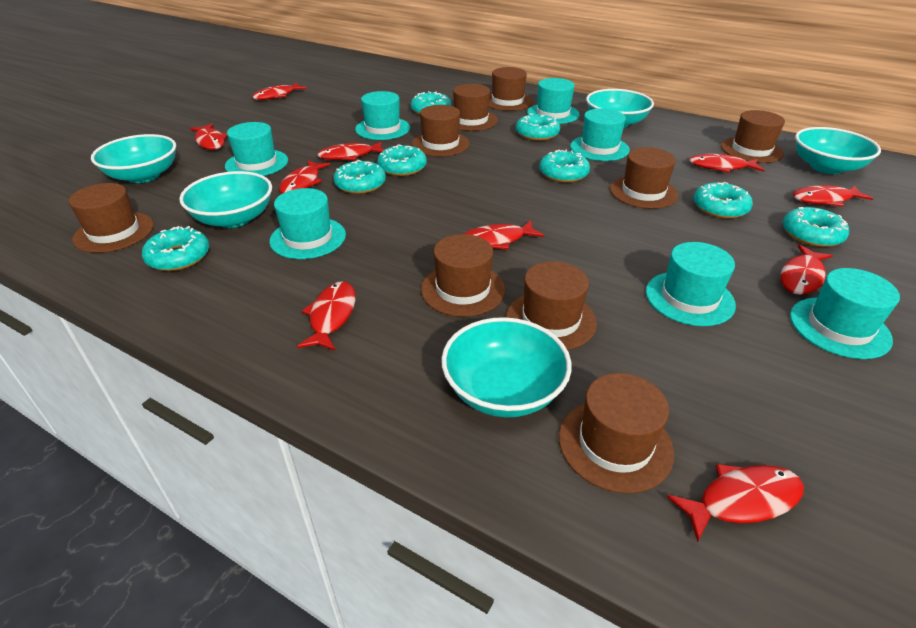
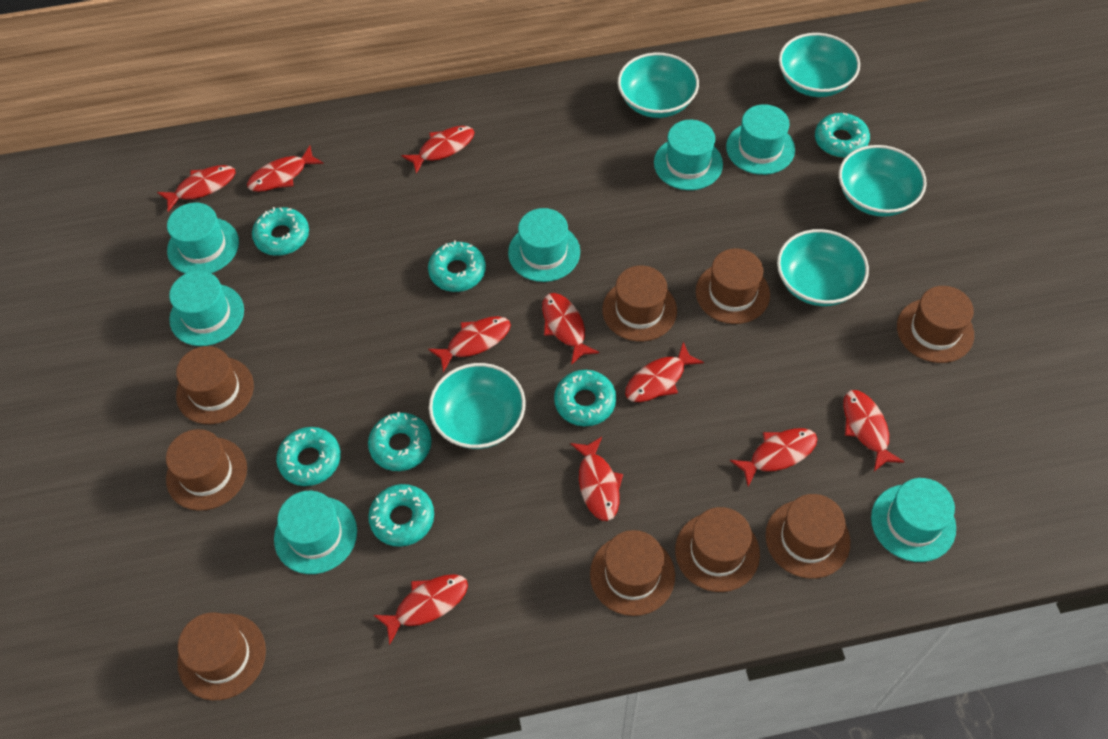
turquoise donut: [142,226,209,271] [334,160,386,194] [377,144,427,176] [411,91,452,115] [516,114,560,141] [539,150,590,183] [693,182,753,219] [783,207,849,247] = 8 -> [252,207,309,256] [276,427,341,486] [368,412,432,471] [368,484,434,547] [428,240,486,292] [554,370,616,426] [815,113,870,158] = 7

